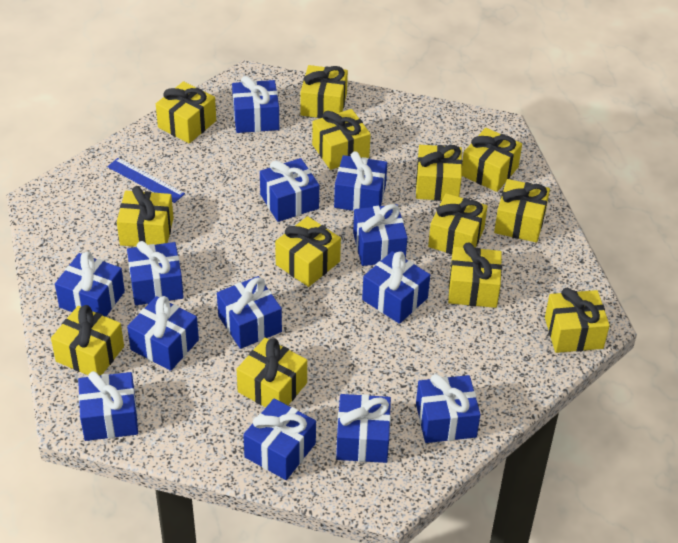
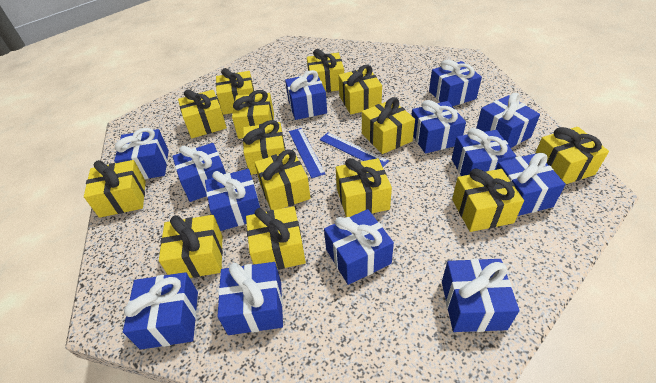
blue ruler: [107,158,185,203] = 1 -> [289,128,326,178] [320,132,389,167] = 2
yellow gift: [51,305,124,376] [117,186,174,247] [156,81,216,143] [237,338,307,407] [275,216,341,287] [300,65,348,118] [312,109,371,170] [416,145,462,201] [428,193,488,254] [448,242,502,308] [462,128,522,192] [494,179,550,243] [545,288,610,353] = 13 -> [84,160,146,218] [159,215,223,278] [178,89,227,138] [216,68,254,115] [232,90,274,139] [243,120,285,175] [246,206,306,270] [254,149,311,210] [307,49,344,92] [336,158,392,217] [338,65,382,115] [362,97,415,154] [452,169,524,232] [536,127,609,184] = 14

